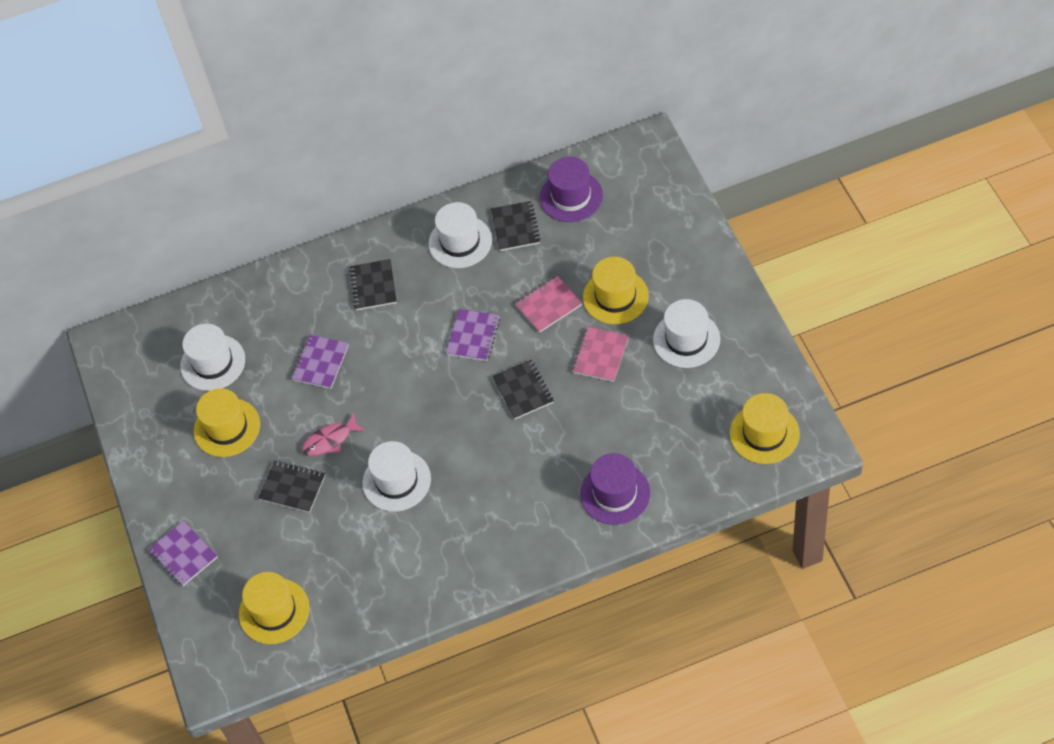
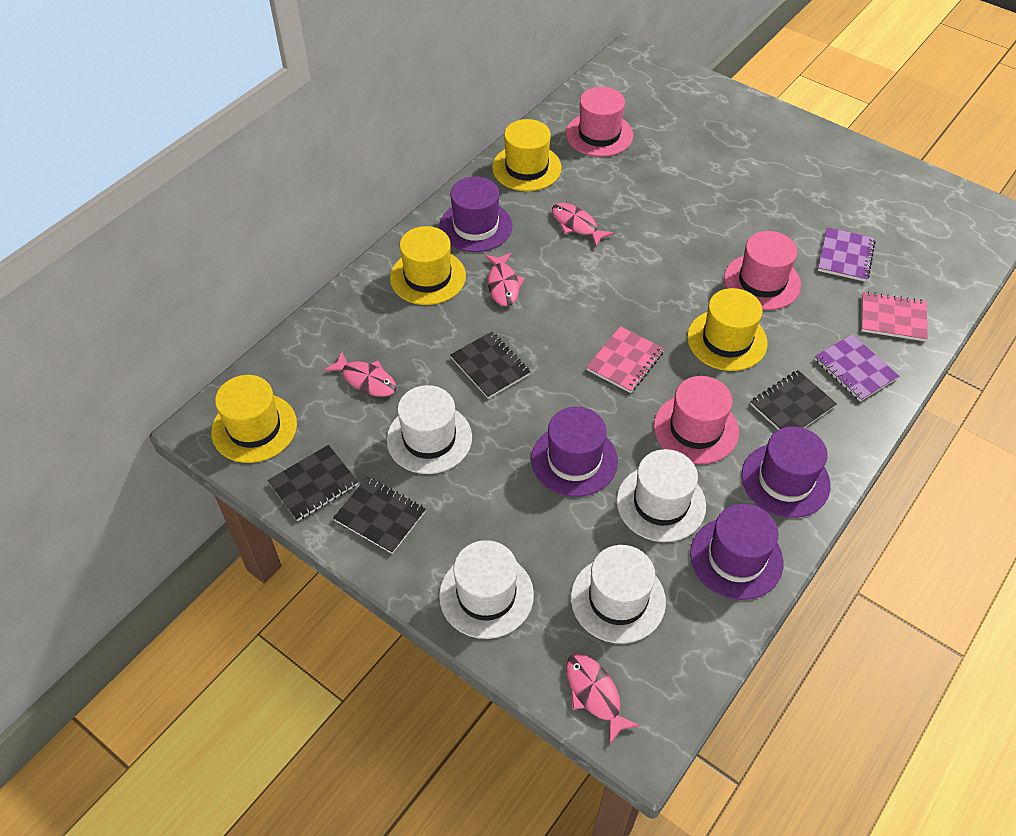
pink fish: [302,413,365,456] = 1 -> [324,351,397,397] [485,253,525,306] [552,203,614,247] [566,654,640,744] = 4
pink hat: none = 0 -> [566,87,633,157] [654,376,739,464] [724,231,801,310] = 3
purple hat: [540,157,603,222] [580,453,650,525] = 2 -> [439,176,512,252] [531,407,618,497] [690,504,784,600] [741,427,831,518] = 4
purple notebook: [148,521,218,586] [291,335,349,389] [446,309,500,361] = 3 -> [814,334,899,402] [818,227,876,282] = 2

